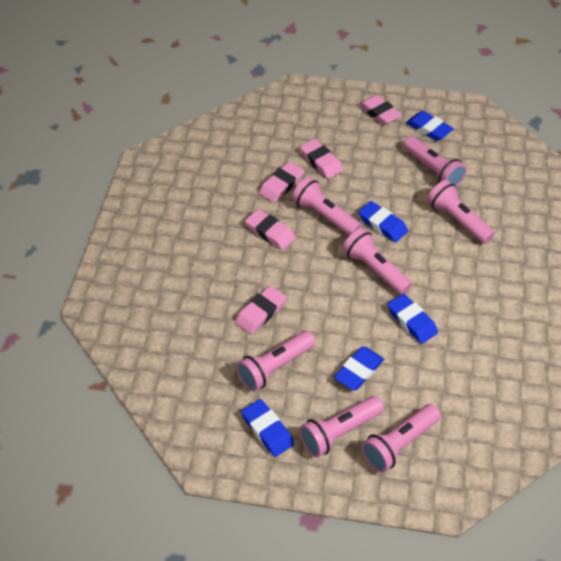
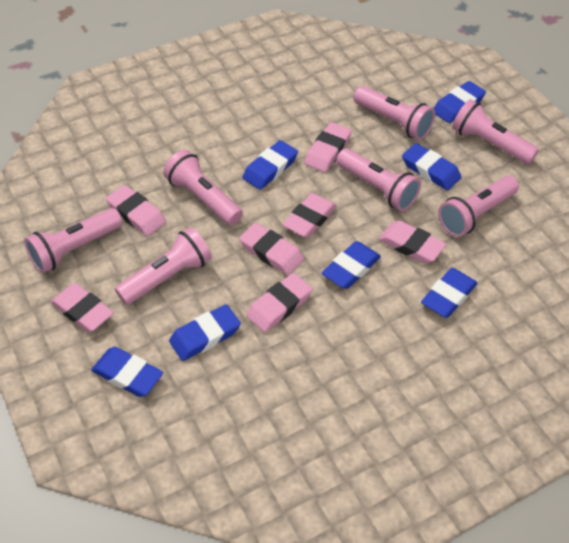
blue eraser: [241,399,294,457] [334,347,384,390] [358,201,408,242] [387,294,438,344] [406,111,454,141] = 5 -> [91,347,163,397] [169,304,241,361] [243,140,298,190] [322,241,381,289] [402,143,461,190] [421,268,477,318] [433,81,486,123] = 7
pink eraser: [235,286,286,334] [245,209,296,250] [259,162,304,202] [300,139,343,179] [359,95,402,125] = 5 -> [51,283,114,332] [106,185,166,236] [239,223,304,275] [246,273,312,332] [282,193,337,238] [304,122,352,172] [378,220,446,264] = 7

